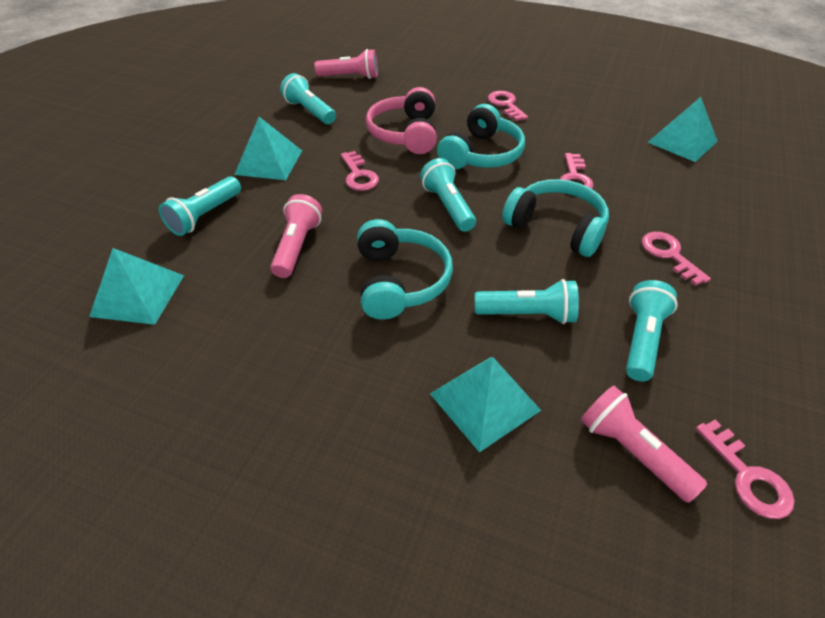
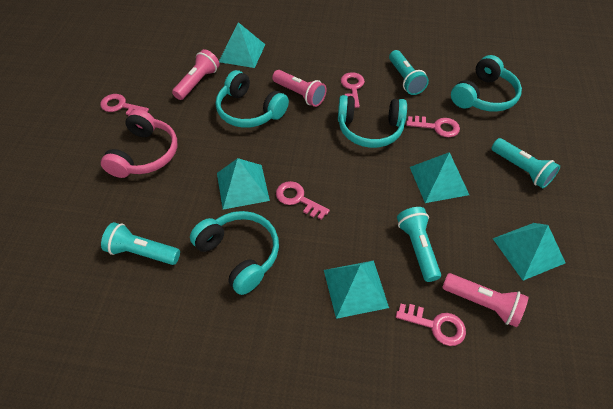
turquoise flashlight: [159,176,241,236] [280,73,336,124] [420,158,476,232] [475,279,579,324] [626,280,678,381] = 5 -> [101,222,180,265] [389,50,429,95] [397,207,441,282] [491,138,560,188] = 4
turquoise headphones: [357,219,453,320] [437,104,525,170] [502,179,609,257] = 3 -> [190,211,279,295] [216,70,289,128] [338,95,407,148] [451,55,522,112] = 4
turquoise pyramid: [89,248,184,325] [234,117,302,180] [430,357,541,452] [647,97,718,162] = 4 -> [217,158,270,210] [219,22,265,68] [324,261,389,319] [410,152,469,203] [492,223,566,280] = 5

